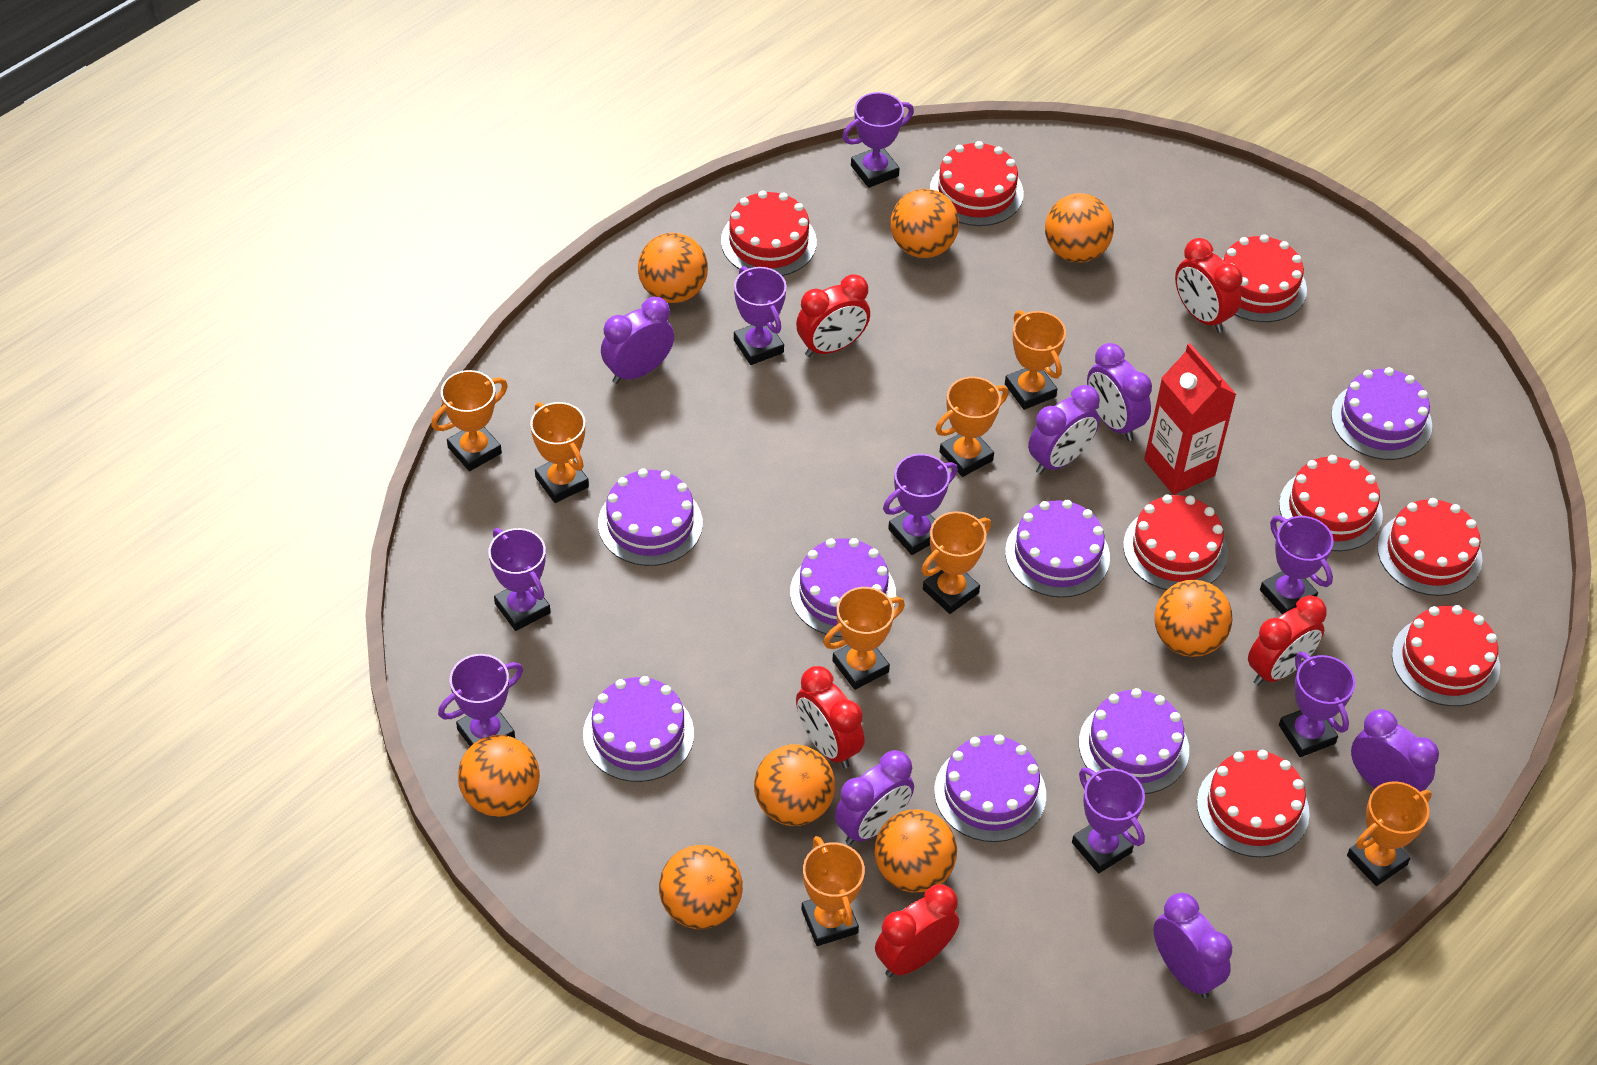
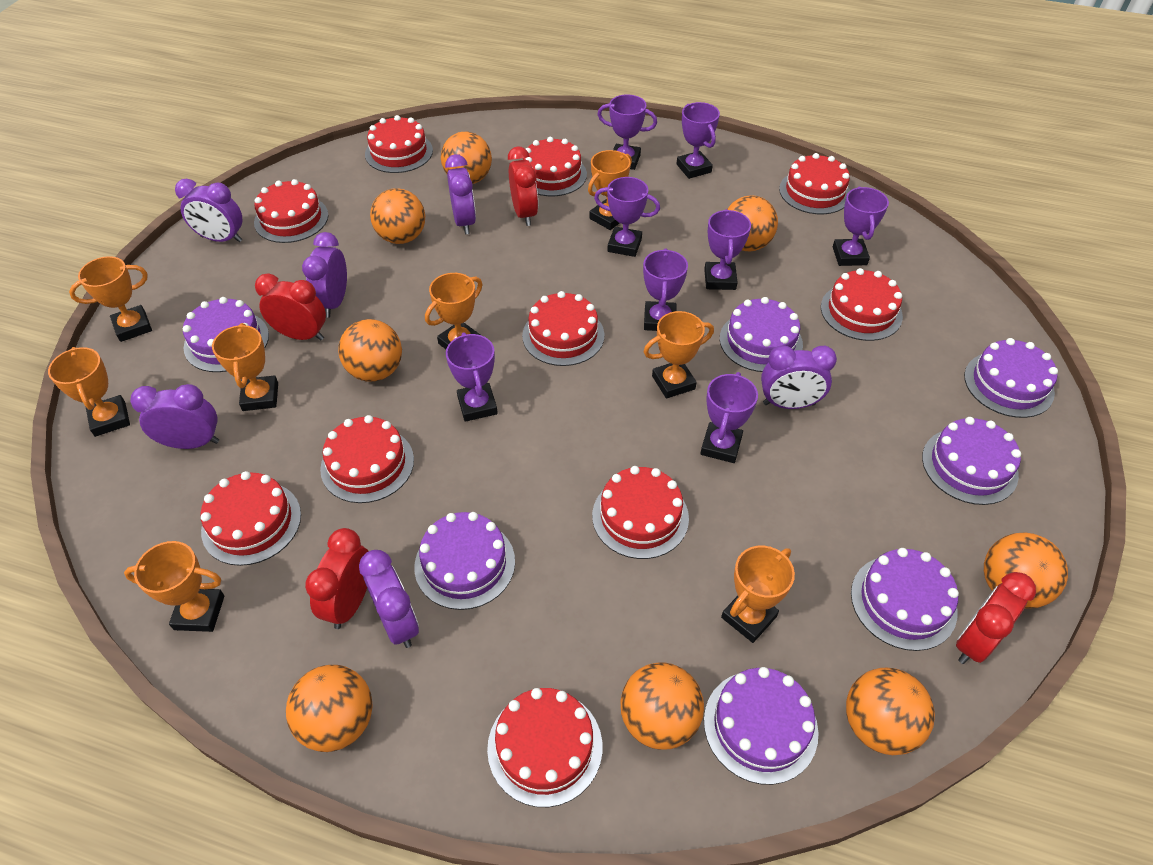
red cake: [721,190,817,276] [930,141,1024,226] [1123,494,1228,590] [1197,750,1310,857] [1222,234,1307,322] [1279,455,1383,551] [1377,498,1483,596] [1392,605,1500,706] = 8 -> [200,471,301,566] [254,179,328,243] [320,415,414,503] [365,115,433,173] [487,688,602,807] [522,291,604,366] [523,137,587,196] [592,466,689,559] [779,153,850,214] [821,268,903,341] = 10
red carton: [1144,343,1237,495] = 1 -> none = 0
red clock: [796,274,870,357] [796,666,865,768] [875,884,959,977] [1175,238,1242,333] [1248,595,1327,685] = 5 -> [255,273,326,341] [305,528,368,629] [508,146,538,226] [956,572,1036,664] = 4

